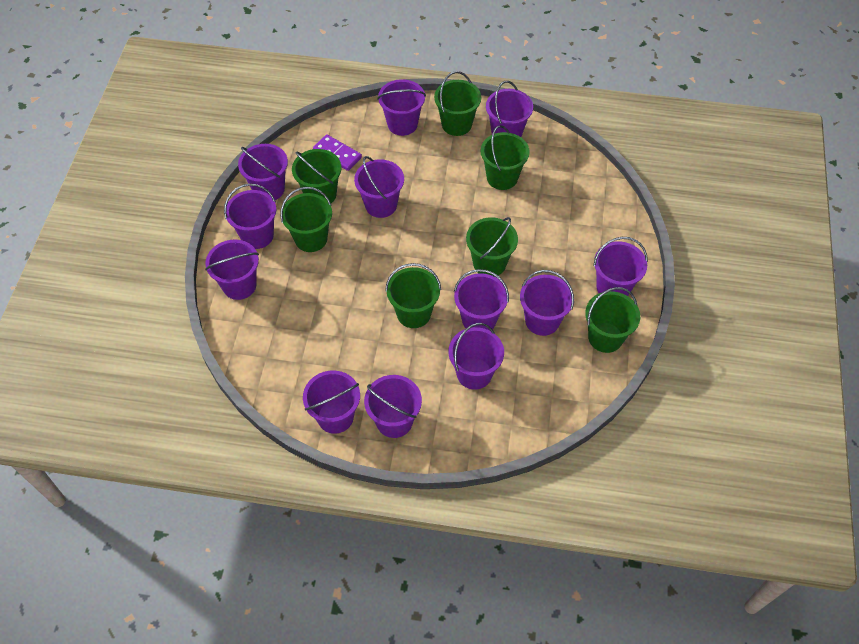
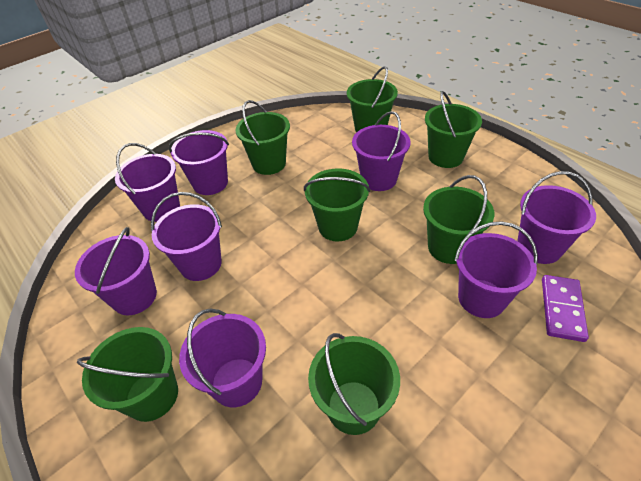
purple bucket: [205,240,259,300] [224,183,276,249] [238,144,288,200] [303,370,360,434] [354,156,404,218] [364,375,422,438] [377,79,426,136] [448,323,504,390] [454,269,509,330] [486,81,533,137] [520,270,574,336] [593,237,648,296] = 12 -> [75,227,157,315] [115,143,180,222] [151,192,222,281] [169,130,229,195] [179,308,266,407] [352,111,411,191] [455,221,538,318] [517,171,596,264] = 8

